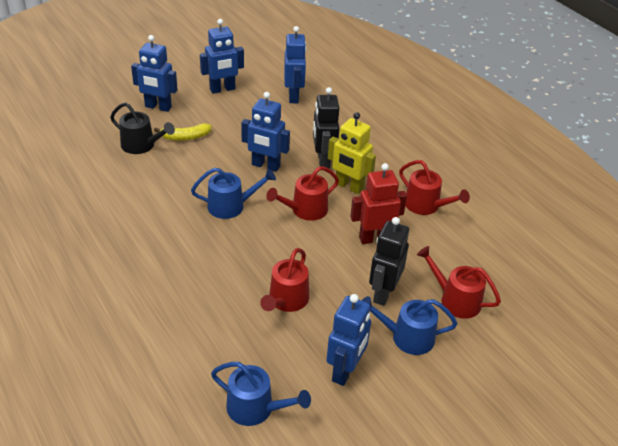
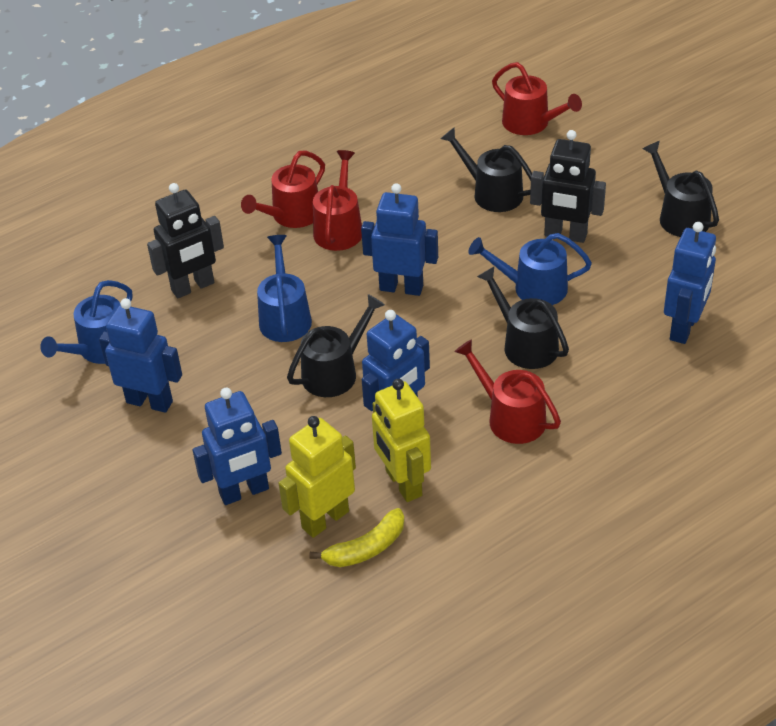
black watering can: [110,103,175,154] = 1 -> [287,294,385,397] [441,127,532,212] [477,267,569,369] [643,141,719,237] = 4
red robot: [350,163,407,244] = 1 -> none = 0
yellow robot: [328,112,376,194] = 1 -> [278,416,356,538] [372,379,431,502] = 2

